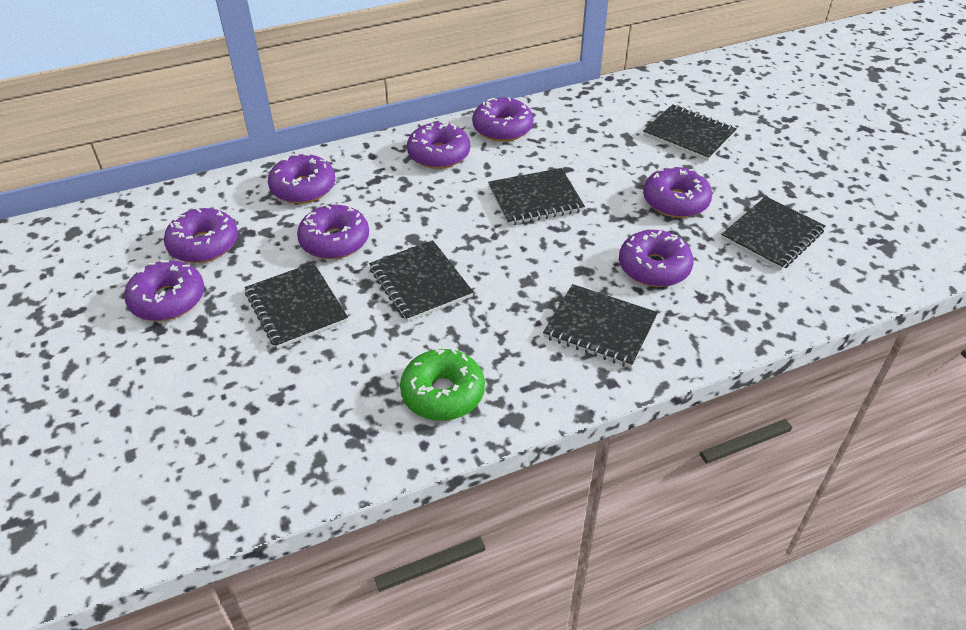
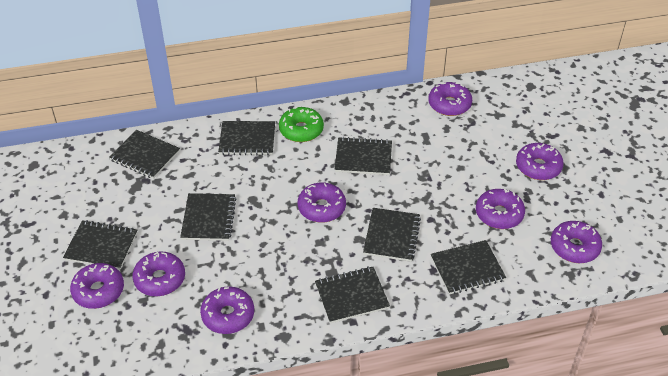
black notebook: [245,263,348,349] [369,240,473,322] [488,168,585,226] [543,284,658,368] [643,104,737,161] [721,196,826,270] = 6 -> [63,220,138,270] [109,130,180,179] [180,193,236,241] [218,121,275,155] [315,267,390,323] [335,137,392,175] [363,208,421,262] [431,240,506,295] = 8

